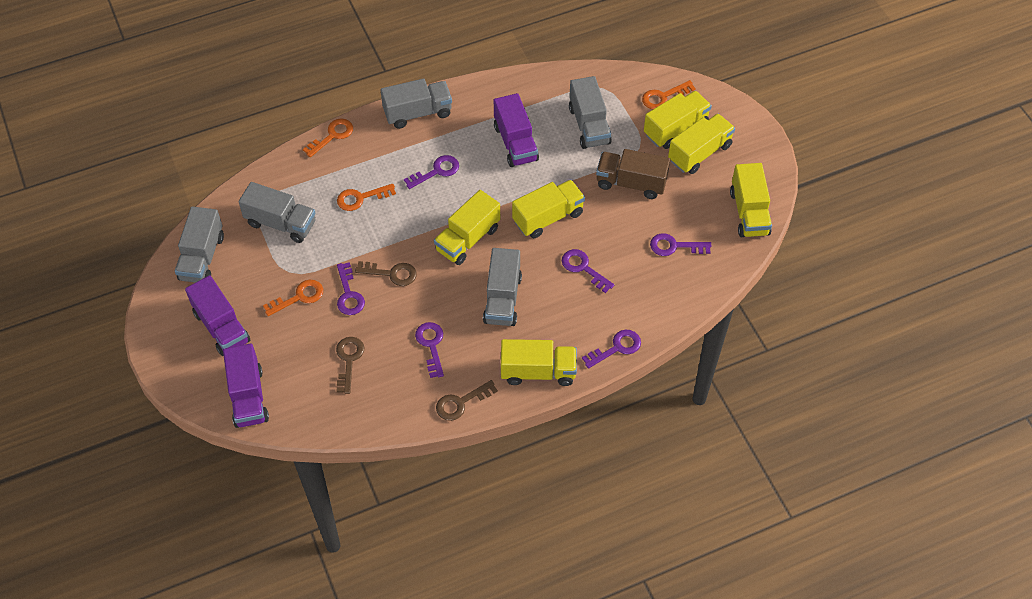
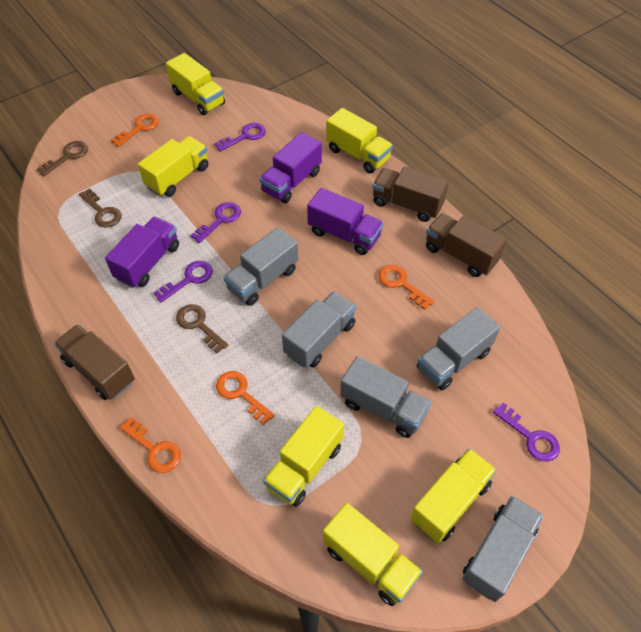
brown truck: [596,149,670,199] = 1 -> [54,324,135,400] [372,166,449,222] [426,213,507,277] = 3
purple key: [337,262,365,315] [404,155,459,189] [415,322,444,378] [562,249,614,293] [582,330,641,369] [650,233,711,256] = 6 -> [154,261,213,303] [191,202,241,243] [214,123,266,151] [493,402,560,461] = 4

